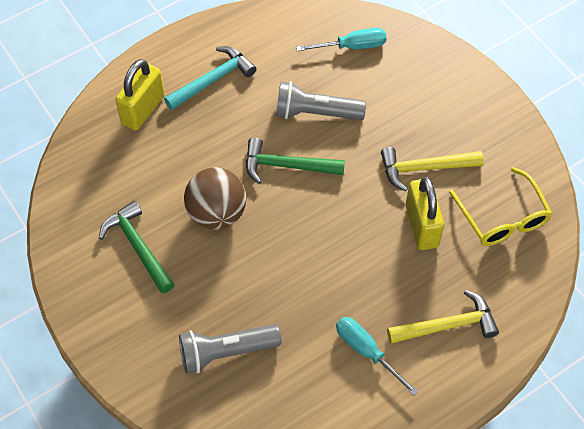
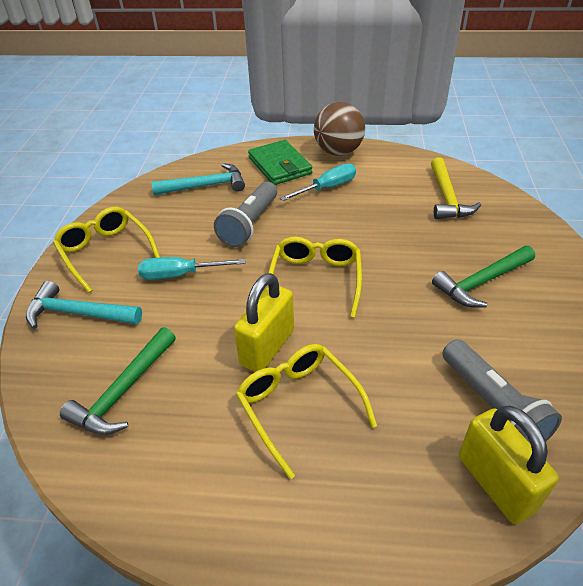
green wallet: none = 0 -> [248,140,312,185] = 1
turquoise hammer: [164,46,256,110] = 1 -> [26,281,142,329] [151,163,245,195] = 2
yellow glasses: [449,167,552,246] = 1 -> [53,207,160,293] [236,344,377,479] [267,237,362,318] = 3
yellow hammer: [381,147,484,191] [387,290,499,344] = 2 -> [431,157,481,219] = 1

